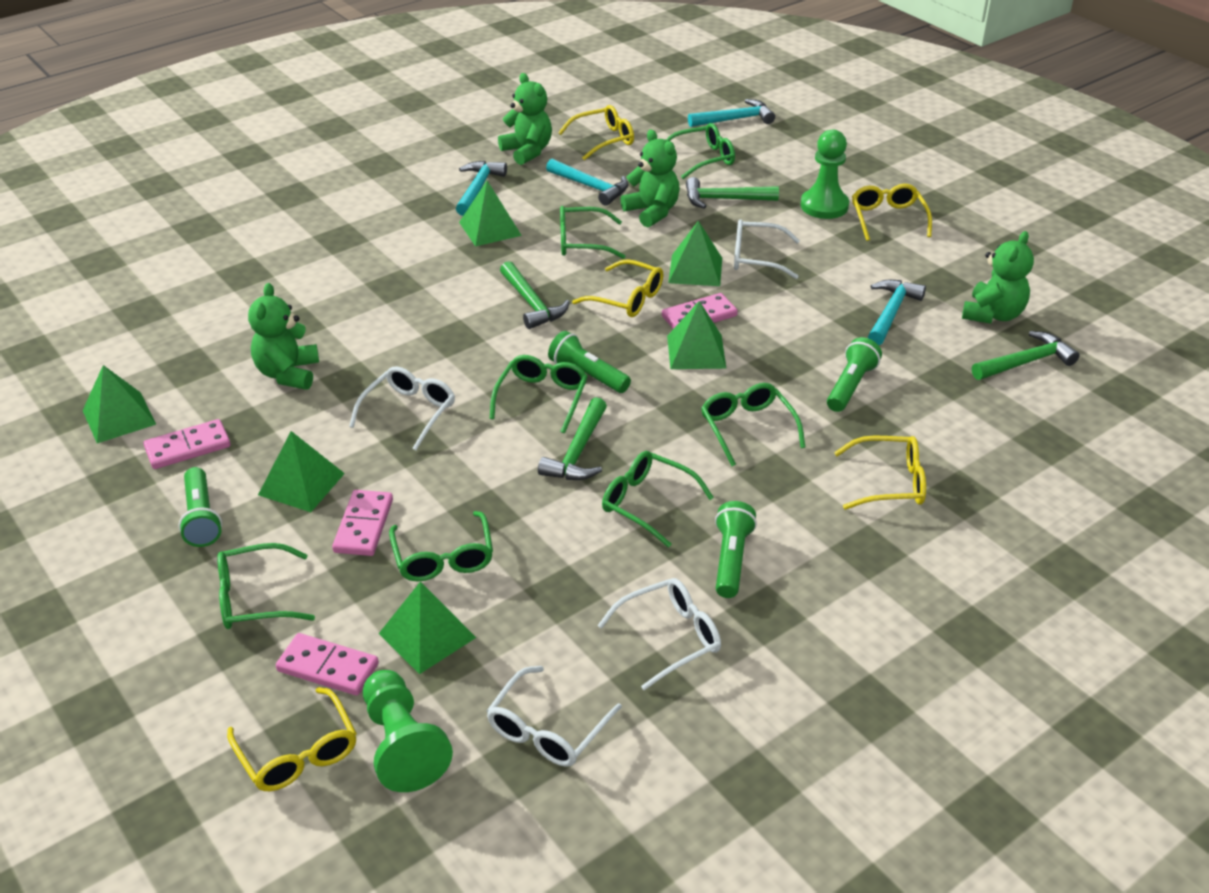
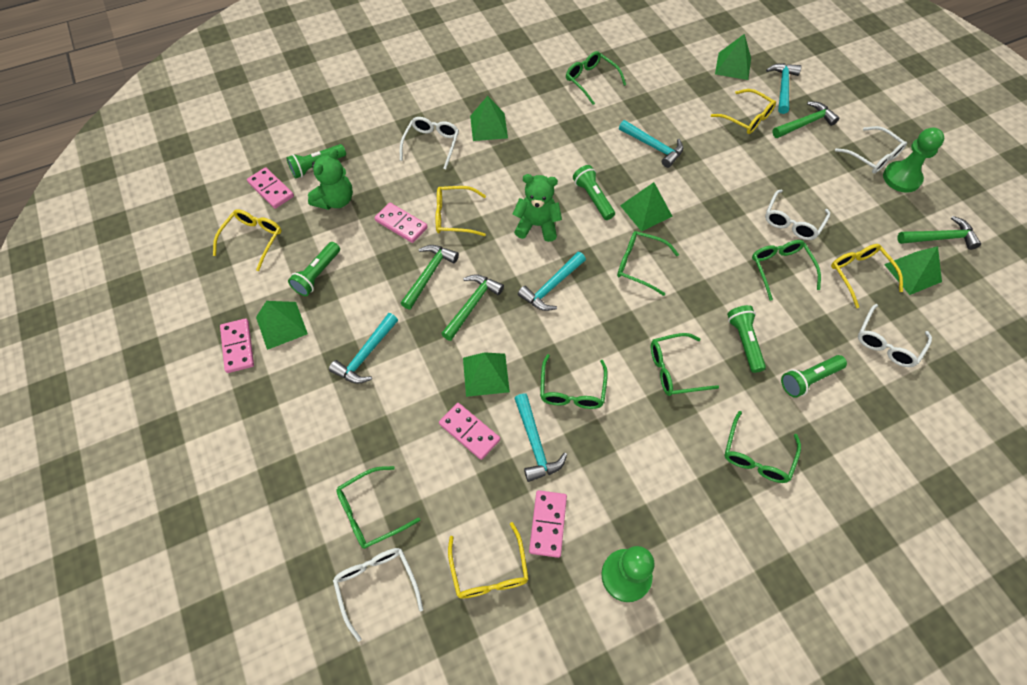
green flashlight: [178,467,222,547] [548,331,631,393] [715,501,757,598] [827,337,882,412] = 4 -> [286,144,346,178] [288,242,340,296] [573,165,615,220] [727,305,766,373] [781,355,847,398] = 5
green teddy bear: [248,283,319,390] [498,73,552,165] [620,130,680,228] [962,231,1034,324] = 4 -> [308,149,353,210] [513,174,562,242] = 2
pink domino: [144,419,231,469] [276,633,379,695] [332,490,393,556] [662,293,738,329] = 4 -> [220,319,254,373] [247,167,294,209] [375,203,428,243] [439,403,500,460] [529,490,567,558] = 5
turquoise hammer: [456,161,507,216] [546,159,628,206] [688,99,775,127] [868,280,926,345] = 4 -> [329,313,398,384] [514,393,567,482] [518,252,586,311] [619,120,683,168] [766,63,801,114] = 5
white glasses: [349,366,455,450] [487,666,622,767] [597,578,721,690] [734,219,800,279] = 4 -> [333,548,423,642] [400,117,459,170] [765,190,830,240] [835,126,907,173] [858,304,932,367] = 5

